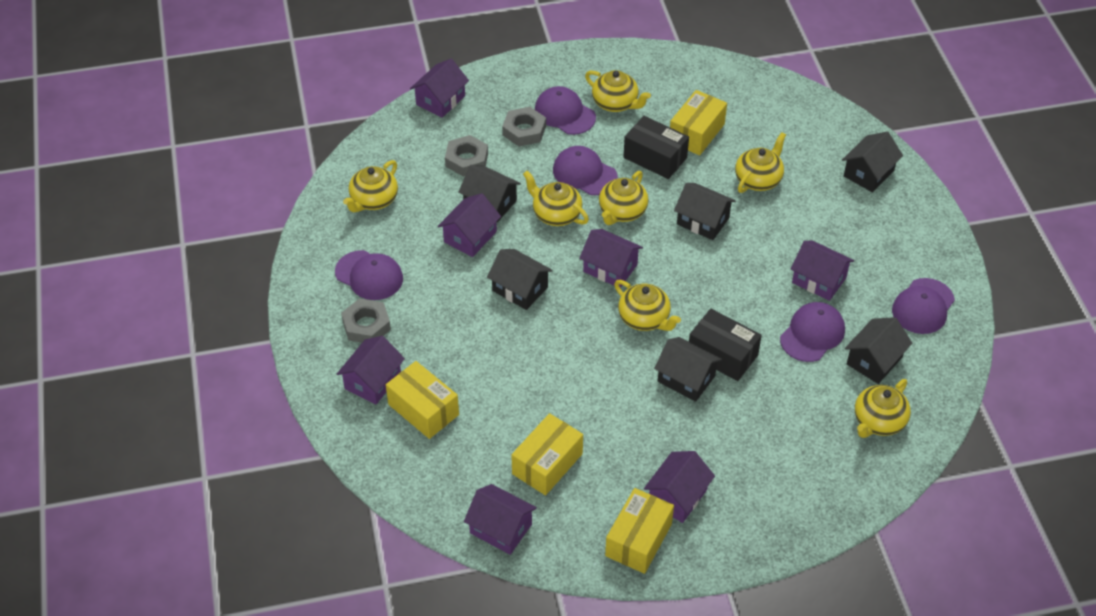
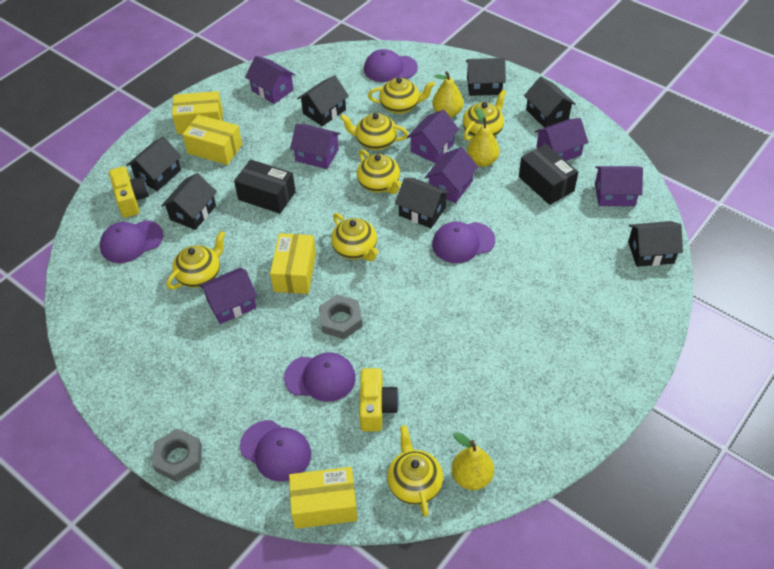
black house: [458,165,521,222] [487,249,553,310] [654,337,722,402] [674,183,736,240] [842,132,903,192] [845,317,912,384] = 6 -> [126,137,181,191] [161,173,217,230] [297,75,349,126] [395,178,450,228] [466,58,506,96] [524,77,576,128] [628,221,683,267] = 7
grey nut: [341,298,391,343] [445,135,488,177] [502,107,546,146] = 3 -> [152,429,202,482] [319,295,363,339] = 2
yellow camera: none = 0 -> [109,166,149,218] [359,368,399,431] = 2
yellow pear: none = 0 -> [432,71,463,118] [451,432,494,490] [467,108,500,167] = 3

